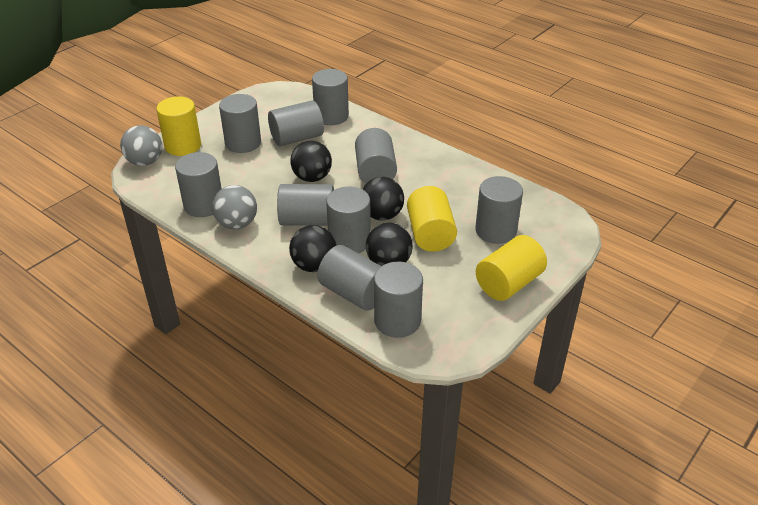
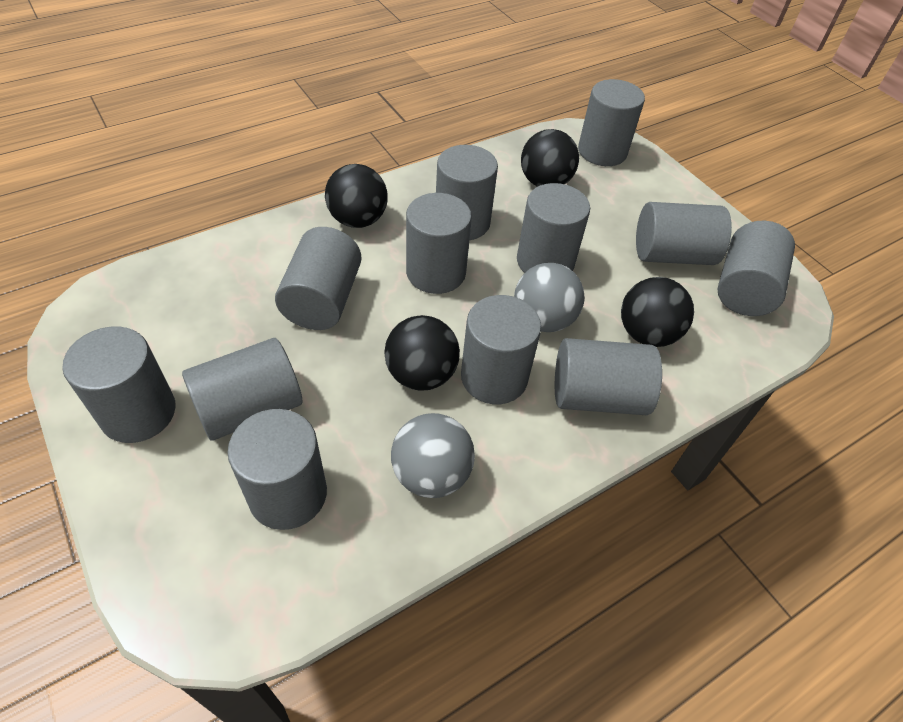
grey cylinder: [175,152,222,217] [219,94,261,153] [268,100,324,146] [277,184,334,226] [312,69,349,125] [317,245,381,311] [326,186,371,254] [355,128,397,184] [374,262,423,338] [475,176,523,244] = 10 -> [62,327,176,443] [182,338,302,441] [227,409,327,530] [275,227,362,330] [406,193,472,294] [436,145,498,240] [461,295,541,404] [517,183,590,273] [555,338,662,415] [578,79,645,166] [636,202,732,265] [717,221,795,316] = 12
yellow cylinder: [156,97,201,156] [407,186,457,252] [476,235,547,301] = 3 -> none = 0

